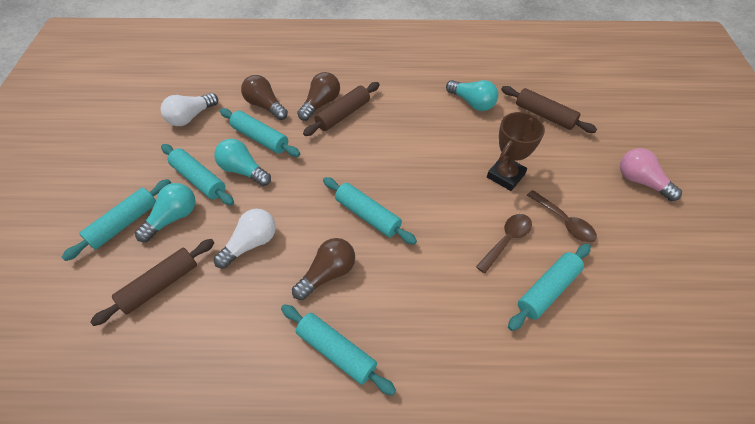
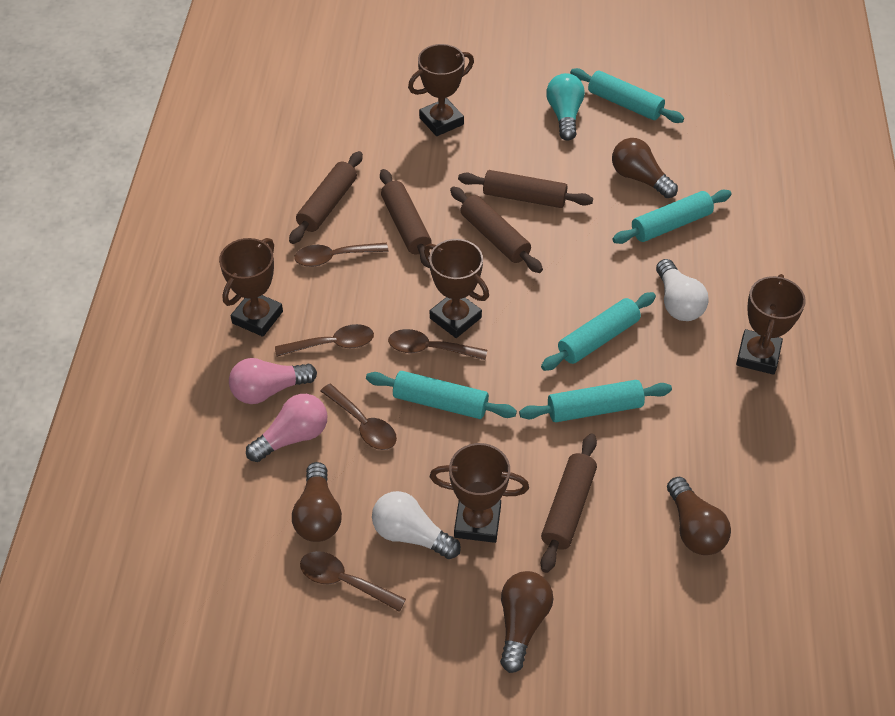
brown light bulb: [241,75,288,120] [292,238,355,300] [297,72,340,121] = 3 -> [292,462,342,542] [500,571,553,673] [612,138,678,198] [667,477,731,555] = 4
brown rolling pin: [90,239,215,326] [303,82,380,136] [501,86,597,133] = 3 -> [289,151,363,244] [380,169,432,268] [450,187,543,273] [458,170,593,208] [541,434,597,573] = 5
brown spoon: [476,214,532,273] [527,190,597,243] = 2 -> [275,324,374,357] [294,243,388,267] [300,551,406,612] [321,384,397,450] [388,329,487,360] = 5
brown trophy: [487,112,545,191] = 1 -> [219,238,283,337] [408,44,474,136] [424,239,489,338] [430,443,529,543] [736,274,806,375] = 5
pink light bulb: [620,148,682,201] = 1 -> [229,358,317,404] [246,394,328,462] = 2
turquoise light bulb: [135,183,195,242] [214,139,271,186] [446,80,498,111] = 3 -> [546,73,585,141] = 1
turquoise rolling pin: [62,179,171,261] [161,144,234,206] [220,108,300,157] [281,304,396,396] [323,177,417,245] [508,244,591,331] = 6 -> [366,371,517,419] [519,380,672,422] [541,292,656,371] [570,68,684,123] [612,190,732,244] = 5

